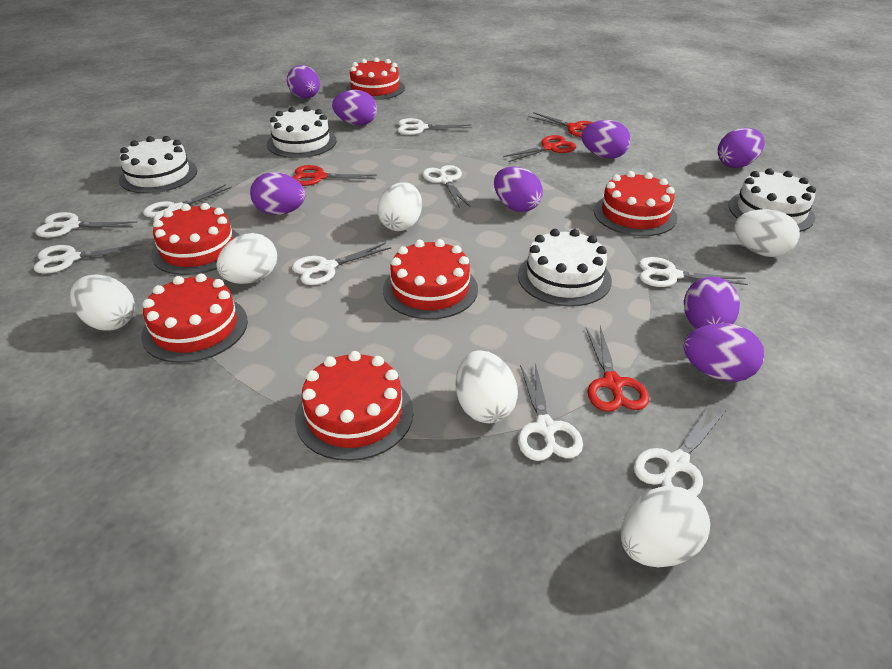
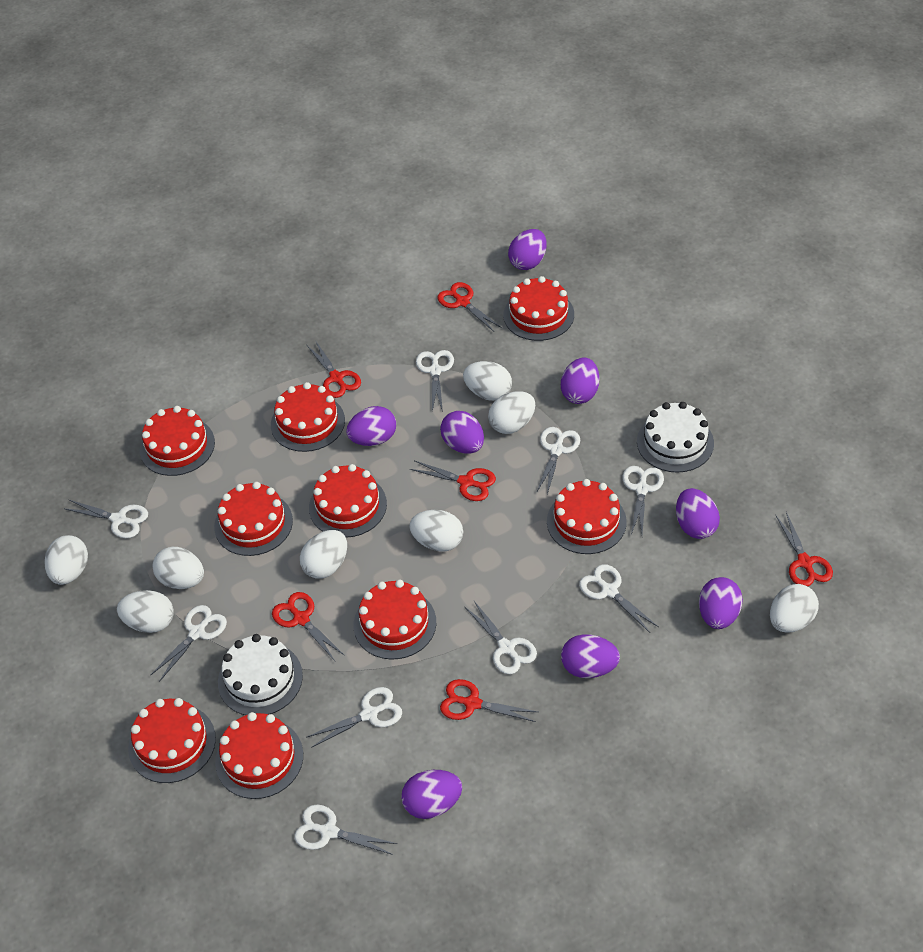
red cake: [141,274,248,363] [151,203,240,275] [295,351,413,461] [346,58,405,100] [383,239,478,319] [594,171,677,236] = 6 -> [128,698,216,783] [140,406,215,476] [214,482,293,556] [215,712,303,799] [271,382,345,452] [309,464,387,538] [354,580,436,660] [503,276,574,341] [547,479,627,554] = 9
red scissors: [293,165,377,186] [503,135,576,162] [528,112,593,137] [586,326,649,412] = 4 -> [272,592,345,661] [307,340,361,398] [410,460,496,501] [437,282,502,332] [440,679,538,722] [775,512,833,586] = 6
white cake: [119,136,197,194] [267,106,337,158] [518,229,612,306] [728,168,816,232] = 4 -> [218,634,303,715] [637,402,714,473] = 2
white egg: [70,274,135,331] [217,233,277,284] [377,182,422,231] [456,350,518,423] [621,486,710,568] [734,209,800,257] = 6 -> [45,535,88,585] [117,590,174,633] [152,547,204,589] [300,530,347,579] [409,510,463,552] [463,361,512,401] [488,391,535,434] [770,584,819,633] = 8

